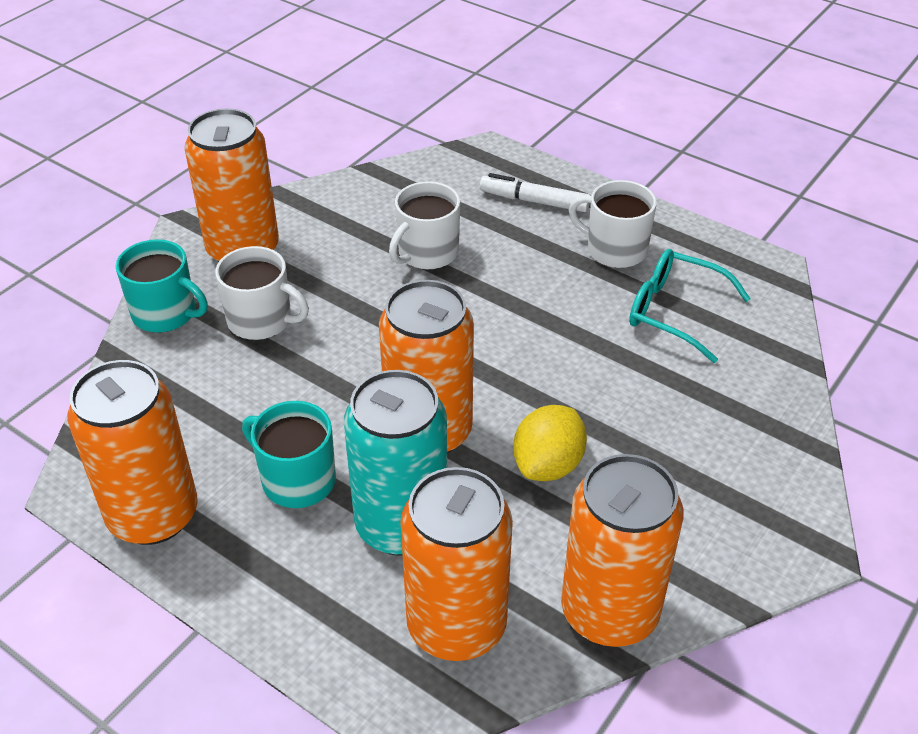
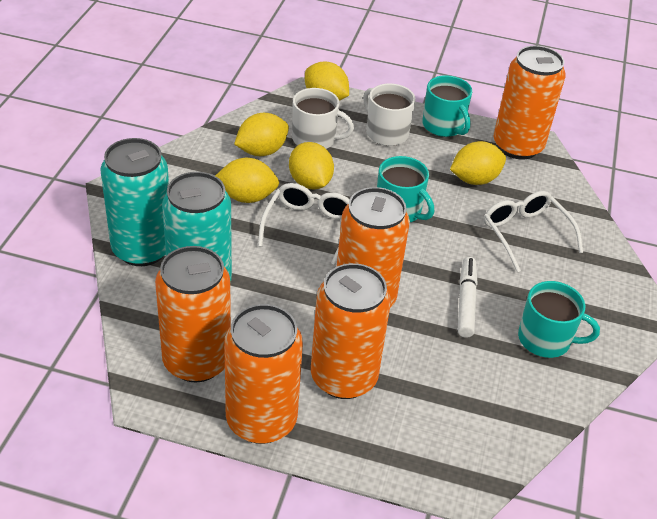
turquoise can: [344,370,447,556] = 1 -> [100,138,169,266] [162,172,232,282] = 2
turquoise glasses: [629,249,751,363] = 1 -> none = 0
turquoise mug: [116,239,208,332] [242,401,336,508] = 2 -> [377,156,434,222] [422,75,472,137] [518,281,600,358] = 3
white glasses: none = 0 -> [258,183,350,265] [484,191,583,272] = 2
white mug: [215,246,309,340] [389,181,460,269] [569,180,657,268] = 3 -> [292,88,354,149] [363,83,416,146] = 2
yellow lemon: [513,405,587,481] = 1 -> [215,158,279,203] [234,113,289,156] [289,142,334,189] [305,62,349,101] [450,141,506,185] = 5

